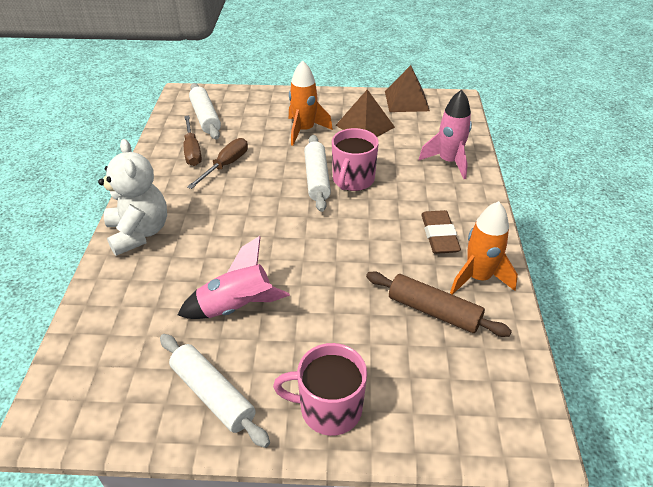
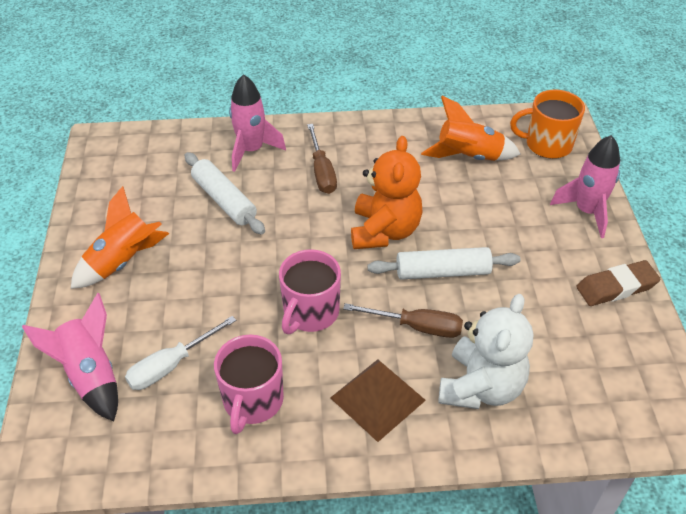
brown pyramid: [336,89,395,137] [385,65,430,112] = 2 -> [330,359,426,442] = 1
brown rolling pin: [366,271,512,337] = 1 -> none = 0
orange mug: none = 0 -> [510,90,585,159] = 1
orange teddy bear: none = 0 -> [351,136,423,249] = 1
pink rocket: [178,236,290,319] [419,90,472,179] = 2 -> [22,293,118,421] [229,74,286,172] [550,135,620,238] = 3
white rolling pin: [160,334,270,448] [189,83,221,140] [304,135,331,212] = 3 -> [185,152,265,235] [368,247,521,280] = 2
white screwdriver: none = 0 -> [125,316,236,390] = 1

